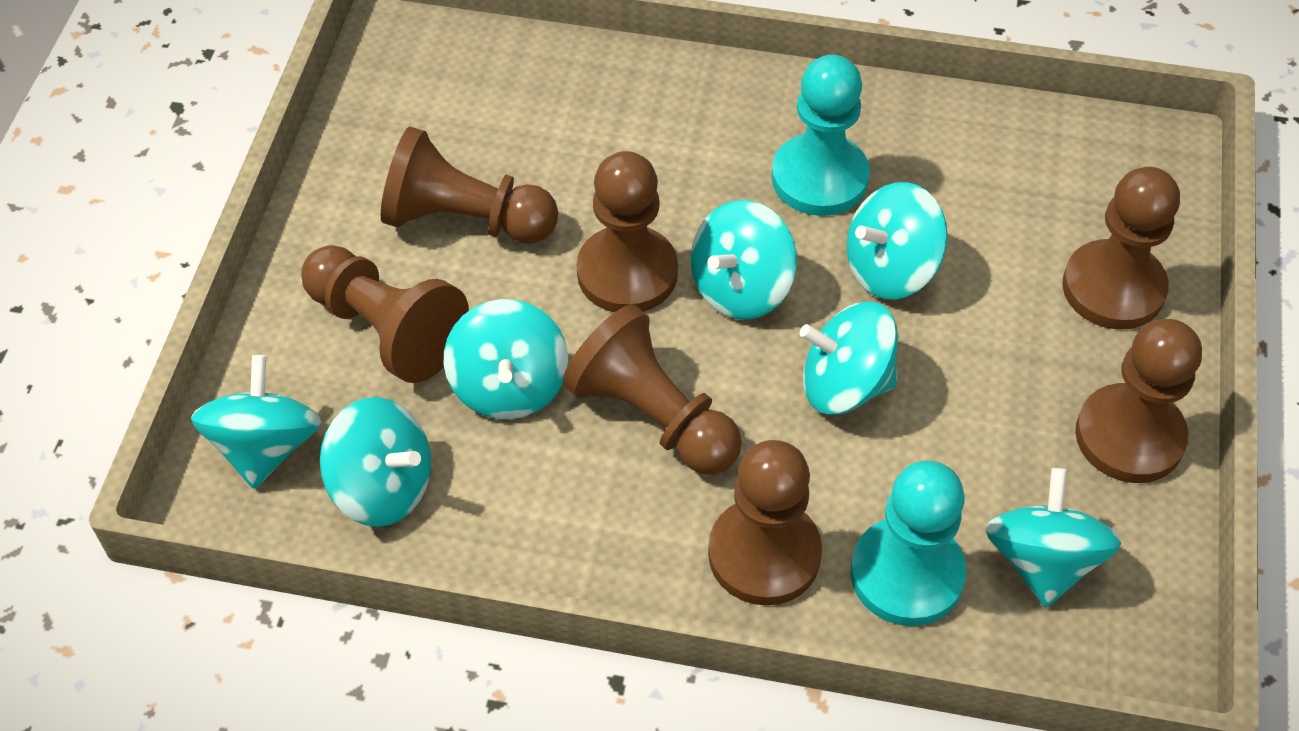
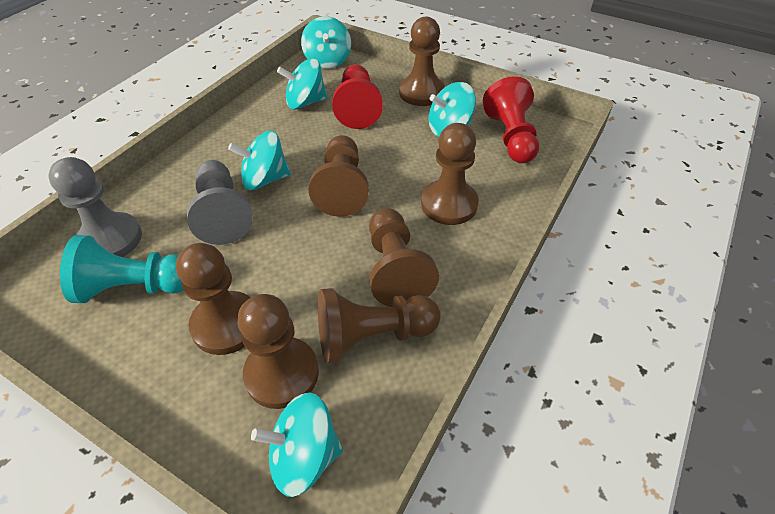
grey pawn: none = 0 -> [48,157,142,257] [187,160,253,245] = 2
red pawn: none = 0 -> [332,64,383,129] [483,76,539,163] = 2
turquoise pawn: [771,55,870,216] [850,461,966,626] = 2 -> [60,235,184,303] = 1
turquoise spinning top: [191,355,322,489] [320,397,431,527] [444,299,568,419] [691,200,797,320] [800,302,898,415] [847,182,948,300] [985,468,1122,607] = 7 -> [228,131,290,190] [251,393,343,497] [277,58,327,110] [301,16,351,69] [429,82,476,137] = 5

